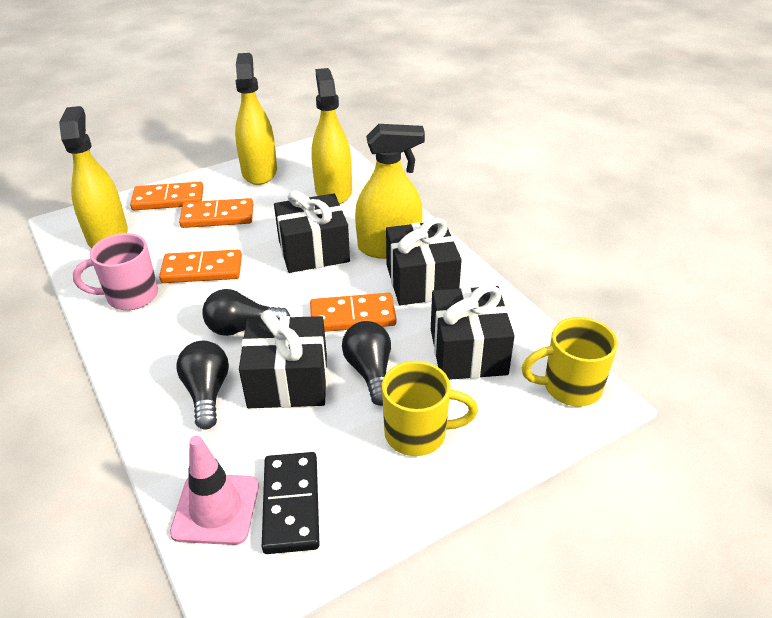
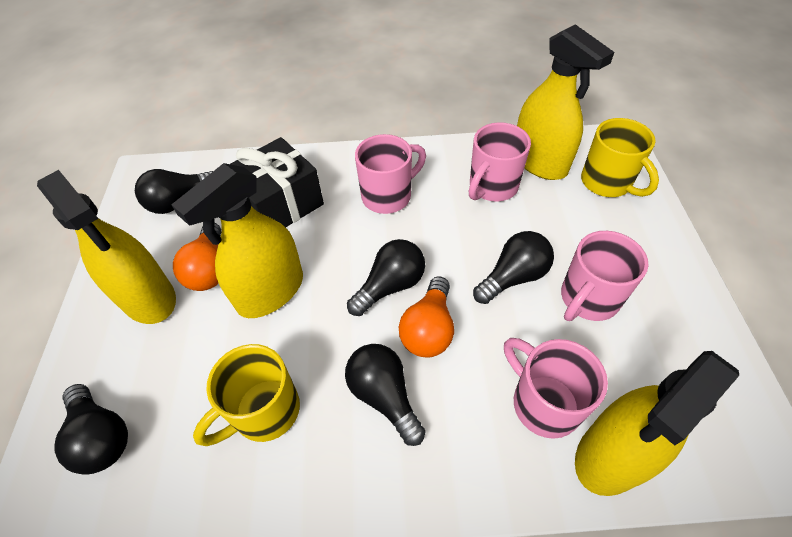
black domino: [262,452,319,554] = 1 -> none = 0
black gift: [239,310,327,408] [274,190,350,273] [386,218,462,305] [431,285,515,380] = 4 -> [231,137,324,228] = 1
black light bulb: [176,341,229,429] [202,289,290,336] [342,321,391,406] = 3 -> [54,384,128,475] [135,169,213,214] [345,344,425,446] [347,239,425,316] [473,231,554,304] = 5
orange domino: [130,182,204,210] [159,249,242,283] [179,198,253,228] [310,293,397,332] = 4 -> none = 0
orange light bulb: none = 0 -> [173,223,221,291] [399,276,454,357] = 2
pink mug: [73,233,158,310] = 1 -> [355,134,426,214] [469,122,531,202] [504,338,608,439] [561,231,648,321] = 4
pink traffic cone: [170,436,259,545] = 1 -> none = 0

